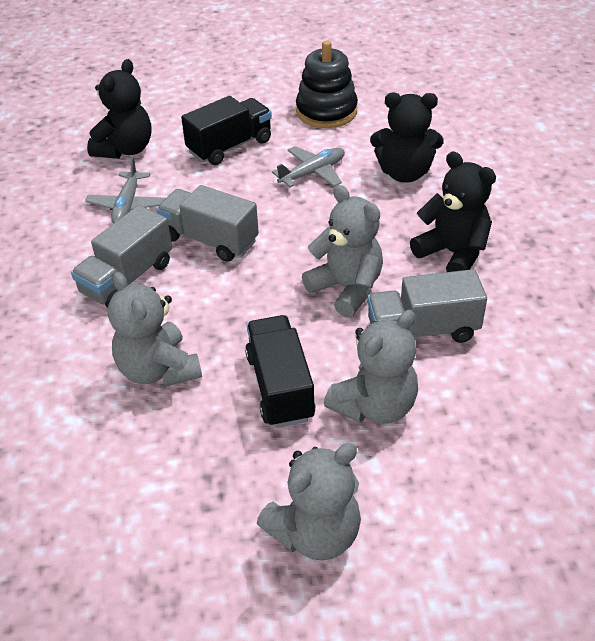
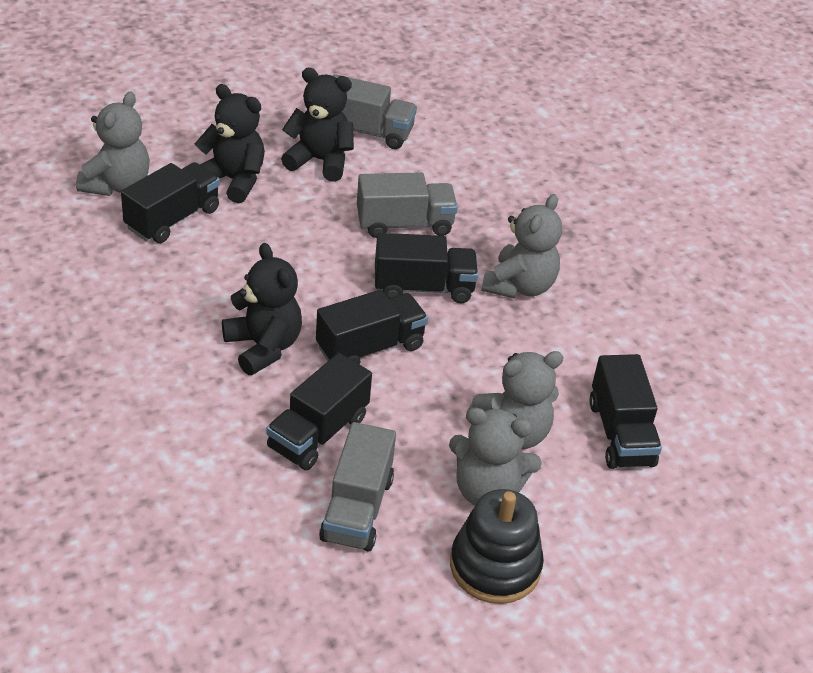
black truck: [181,96,272,165] [245,315,316,428] = 2 -> [121,162,220,243] [266,353,372,471] [316,290,428,365] [375,233,478,303] [589,354,662,469] = 5
grey plane: [85,157,166,224] [272,146,345,187] = 2 -> none = 0

